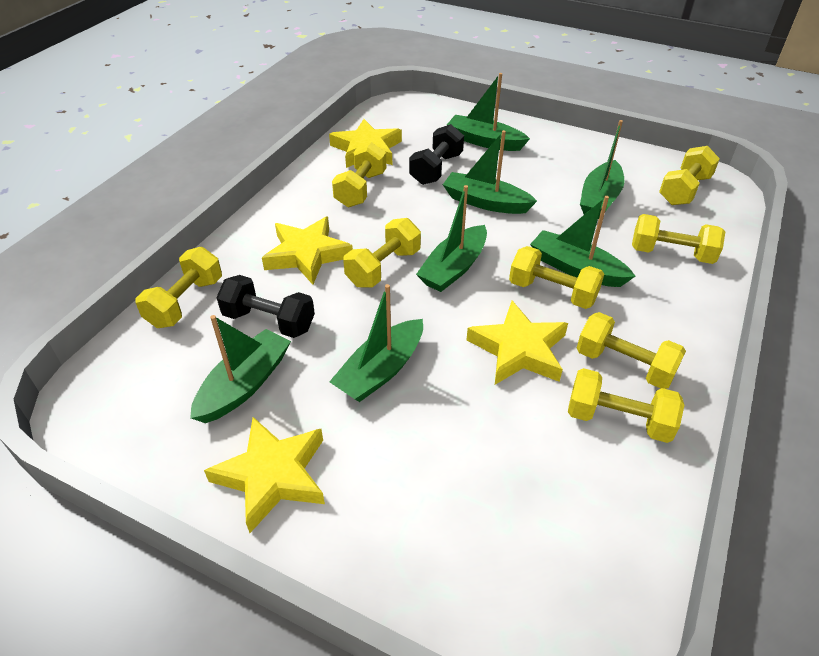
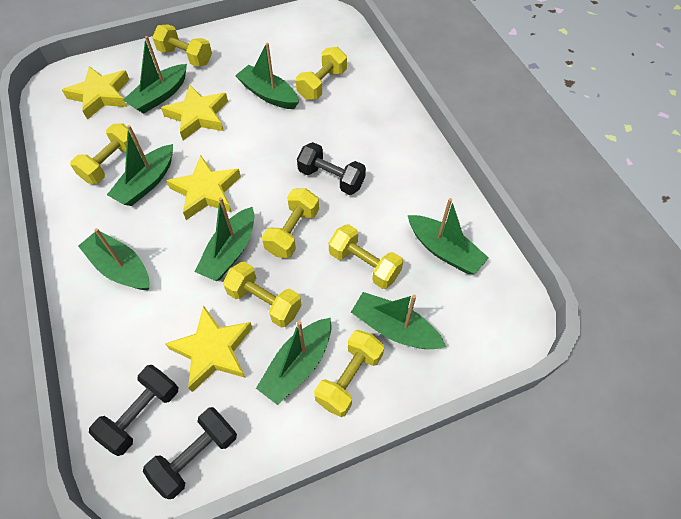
black dumbbell: [216,275,315,338] [409,124,464,185] = 2 -> [89,365,178,456] [143,407,237,499] [297,142,366,195] = 3
green boat: [190,315,291,423] [329,284,423,402] [416,185,487,292] [443,130,537,214] [447,73,530,151] [530,196,636,287] [580,120,624,219] = 7 -> [78,228,149,290] [107,125,173,206] [123,36,187,113] [195,197,254,281] [235,43,299,109] [256,318,331,405] [351,292,446,349] [408,198,489,274] = 8
yellow dumbbell: [135,247,222,328] [332,142,386,207] [343,218,421,287] [509,246,604,309] [568,368,684,443] [577,312,686,389] [632,214,725,264] [659,146,720,205] = 8 -> [70,123,139,184] [152,24,212,67] [223,262,301,328] [262,188,319,258] [296,47,347,100] [314,330,384,417] [329,224,403,289] = 7

